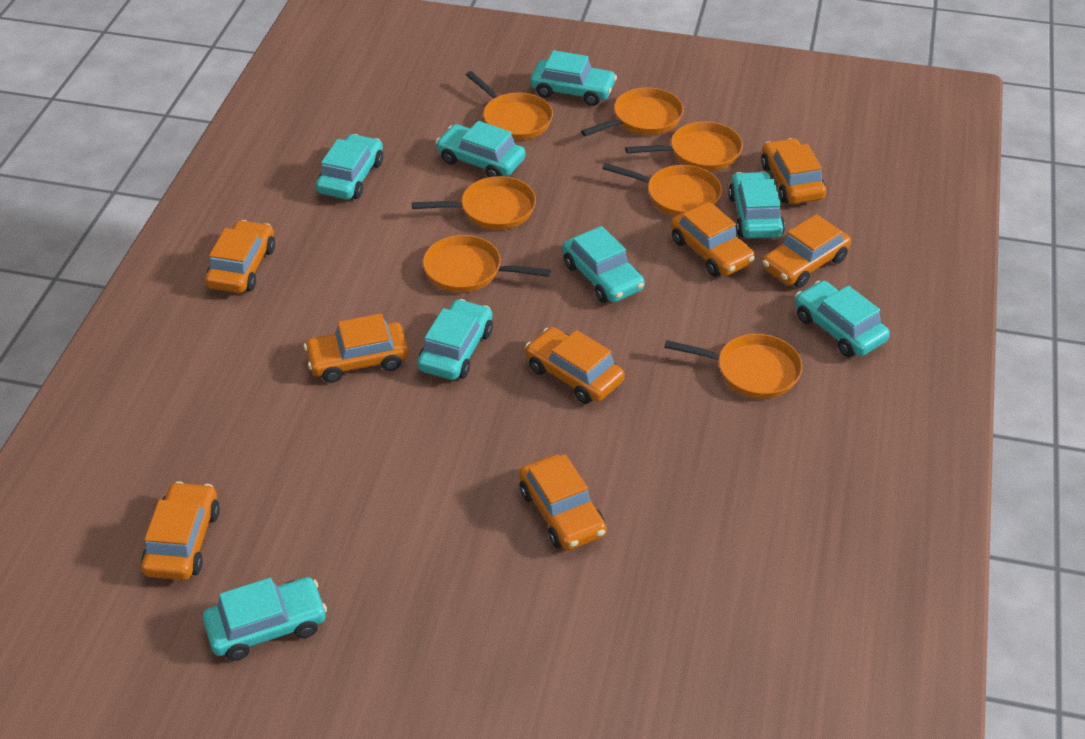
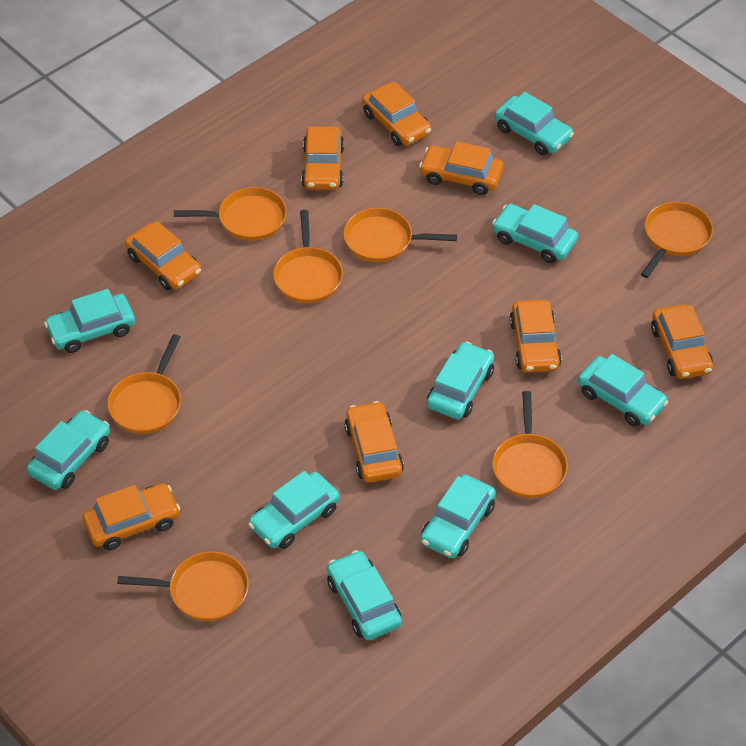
turquoise car: [203,577,327,661] [316,134,383,199] [417,299,493,380] [436,121,525,177] [530,50,617,106] [562,226,645,303] [728,171,785,239] [795,281,890,357] = 8 -> [27,410,110,490] [44,289,135,353] [248,471,340,549] [327,550,402,640] [420,474,496,558] [427,342,494,419] [492,204,578,263] [494,92,574,155] [578,354,668,427] = 9

